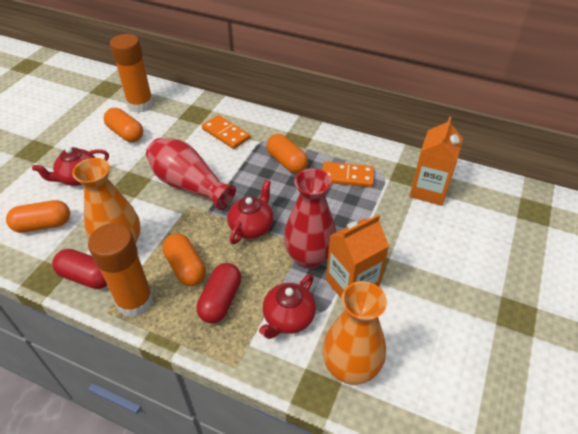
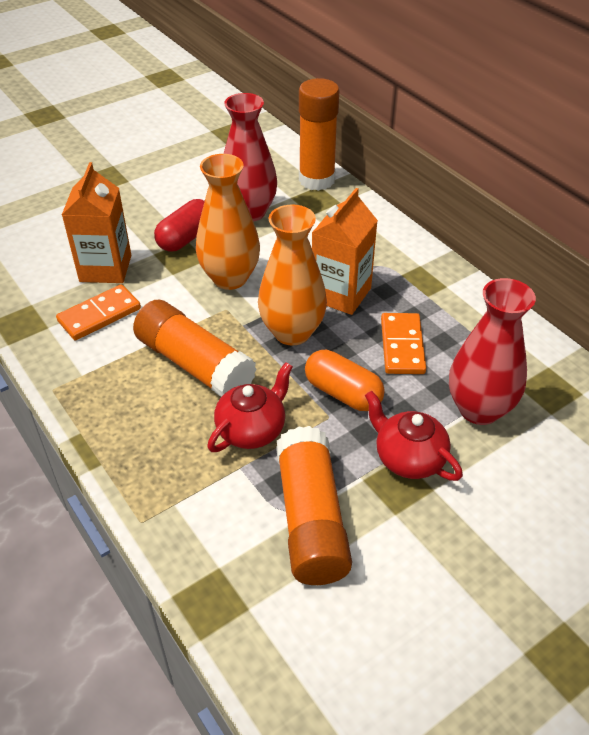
orange capsule: [6,200,70,233] [104,108,143,142] [162,233,206,286] [266,134,308,173] = 4 -> [305,350,385,411] = 1
orange glue stick: [88,223,154,317] [110,34,154,113] = 2 -> [133,300,256,397] [276,426,352,585] [299,78,339,191] = 3
red capsule: [52,249,107,289] [196,263,241,323] = 2 -> [154,199,205,252] = 1
red teapot: [32,147,109,186] [227,180,274,244] [259,274,316,339] = 3 -> [207,362,293,452] [365,391,463,481] = 2

